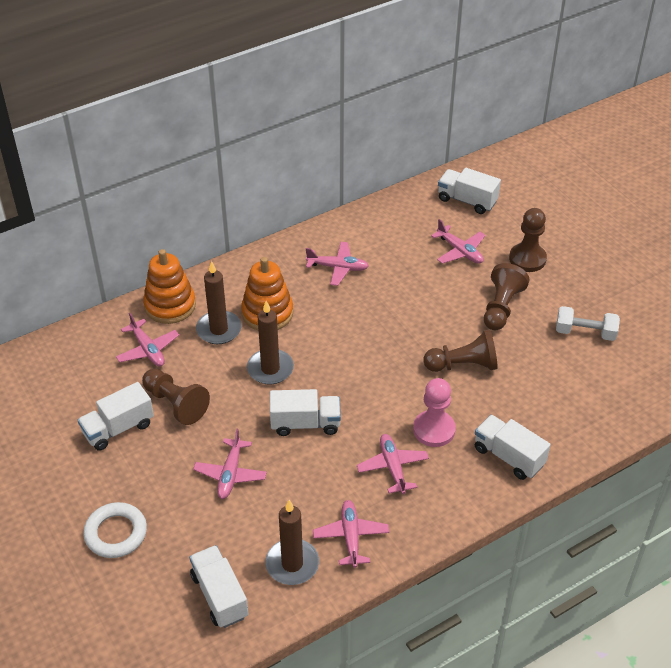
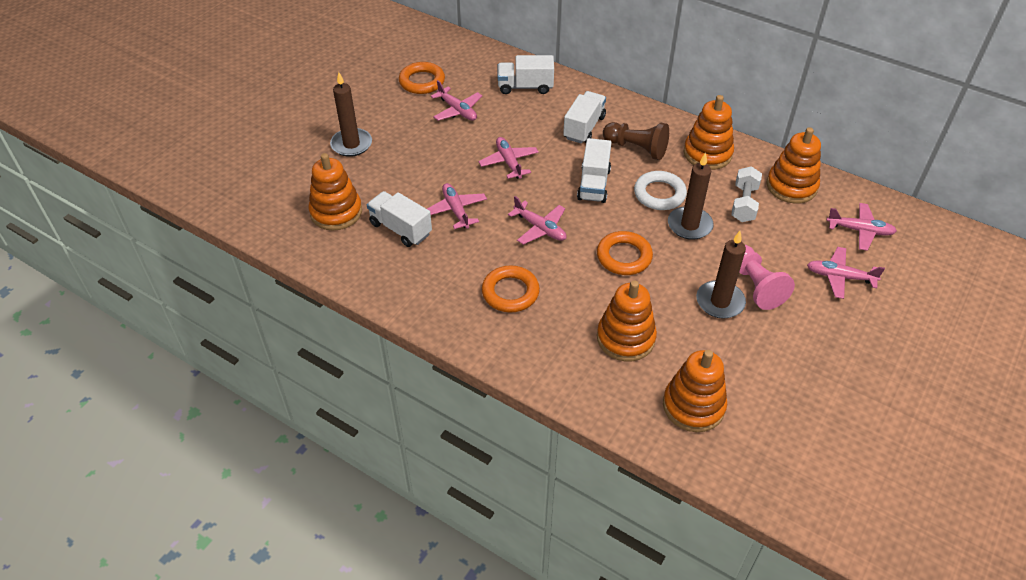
brown pawn: [142,369,210,425] [424,330,498,372] [484,263,530,330] [509,208,547,272] = 4 -> [603,122,669,160] = 1
orange ring: none = 0 -> [399,62,445,94] [482,265,540,312] [597,231,653,275] = 3
orange stacking toy: [143,249,196,324] [241,257,293,330] = 2 -> [309,153,362,230] [597,280,657,361] [663,350,727,432] [684,95,734,170] [767,127,821,204] = 5
white truck: [78,382,154,451] [189,545,248,628] [270,389,341,436] [438,167,501,214] [475,415,551,480] = 5 -> [367,191,432,247] [498,55,554,94] [563,91,606,144] [577,138,612,203] = 4

